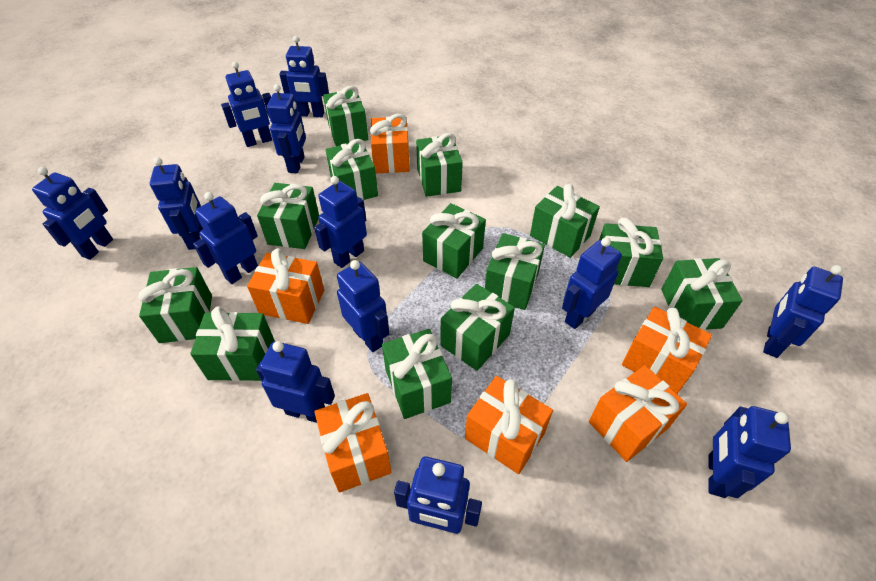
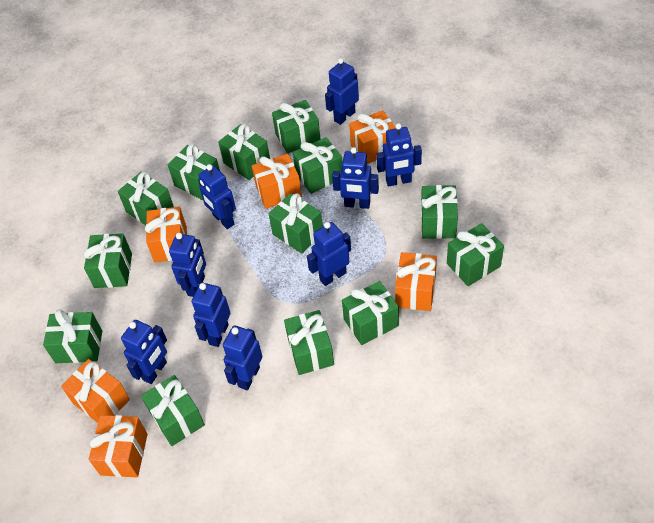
blue robot: [32,167,113,260] [150,157,204,250] [193,192,258,284] [221,62,272,147] [256,341,335,423] [267,84,306,173] [279,36,329,117] [314,176,367,268] [337,260,390,352] [394,456,482,534] [562,237,622,329] [709,406,791,498] [763,265,843,358] = 13 -> [121,320,167,384] [169,233,206,297] [192,283,230,347] [199,164,236,229] [223,325,262,390] [307,222,351,286] [325,58,359,125] [332,147,379,209] [376,123,422,187] = 9

